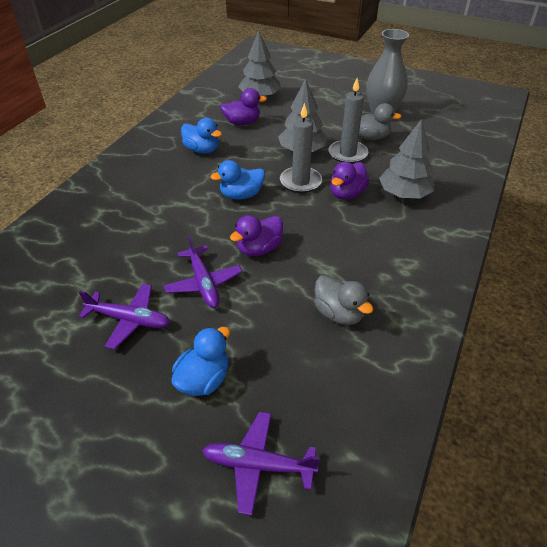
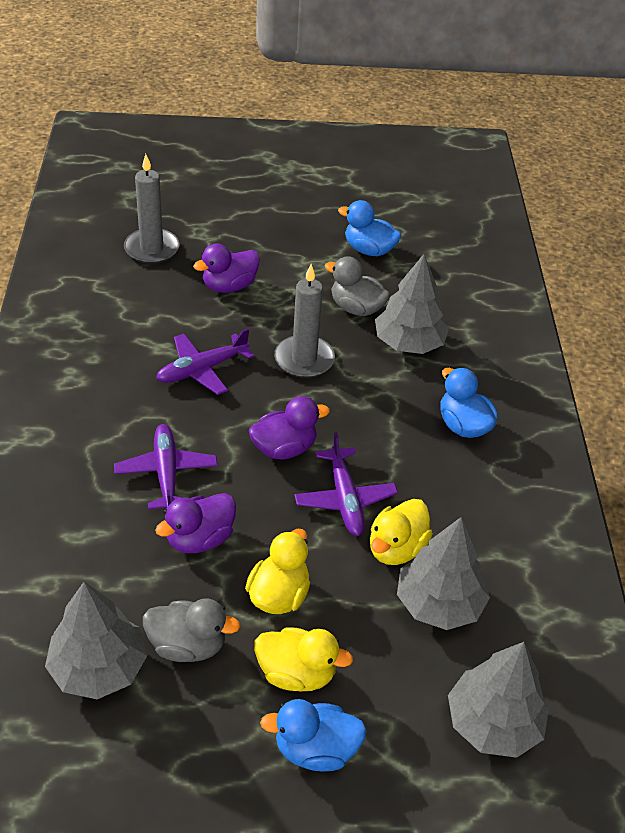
grey tree: [238,31,281,96] [278,79,327,152] [379,119,434,198] = 3 -> [45,582,147,699] [375,254,449,354] [397,517,490,630] [448,642,549,758] = 4
grey vase: [366,29,409,114] = 1 -> none = 0
yellow duck: none = 0 -> [245,529,310,614] [254,627,353,691] [370,499,433,565] = 3

